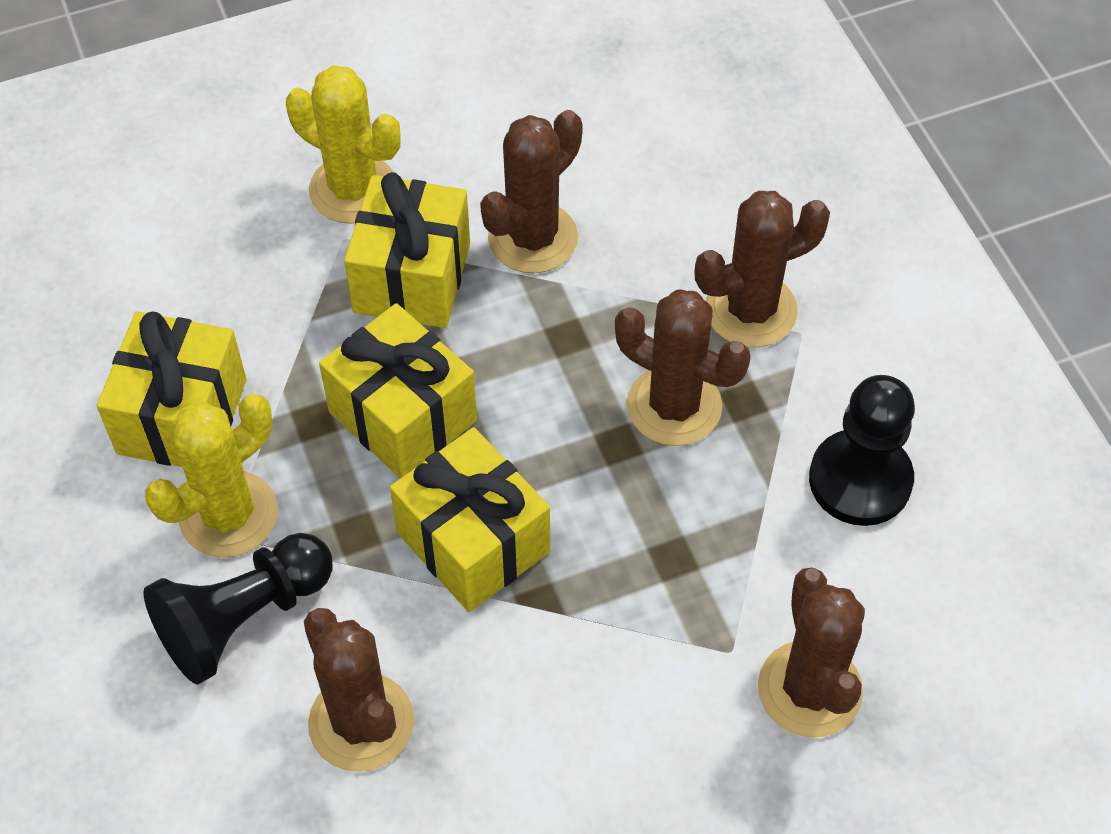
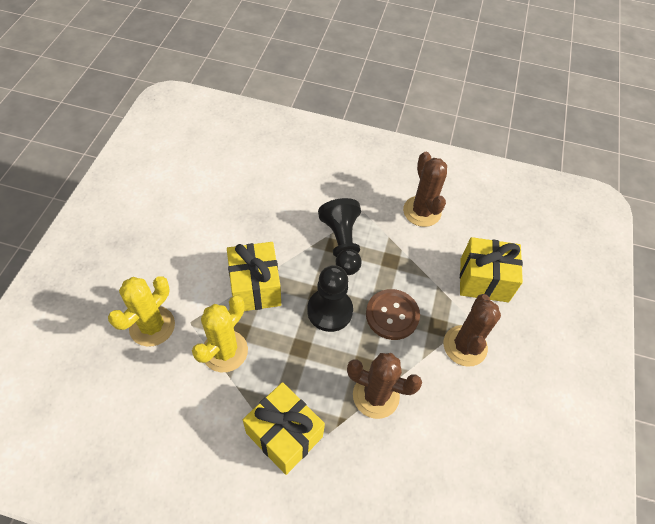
brown button: none = 0 -> [366,289,420,340] = 1
brown cactus: [304,608,414,772] [480,110,583,273] [615,289,751,446] [694,191,830,347] [758,567,865,737] = 5 -> [347,353,422,419] [403,152,447,227] [443,294,501,367] = 3
yellow gift: [97,311,247,467] [319,303,477,478] [344,172,470,328] [390,427,550,612] = 4 -> [227,242,281,311] [243,382,325,475] [460,237,523,302] = 3

